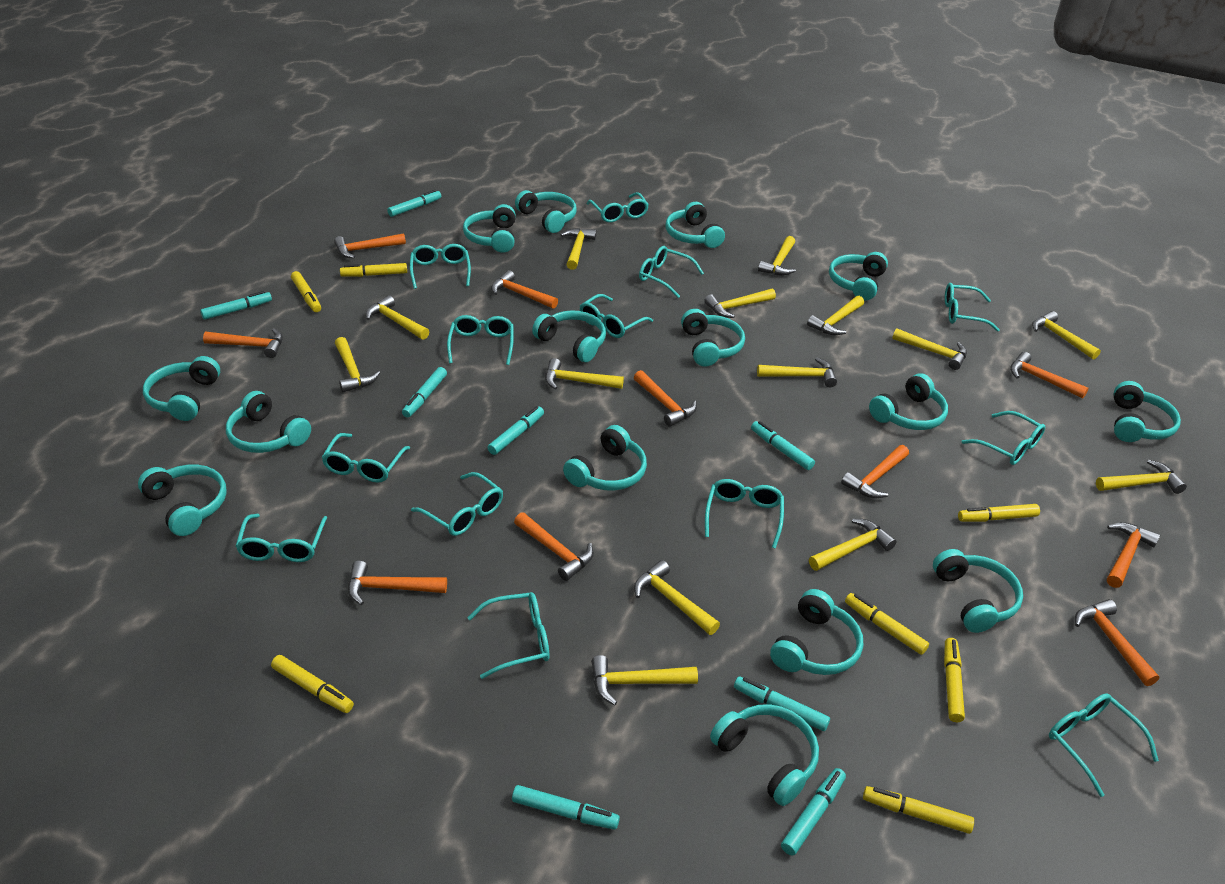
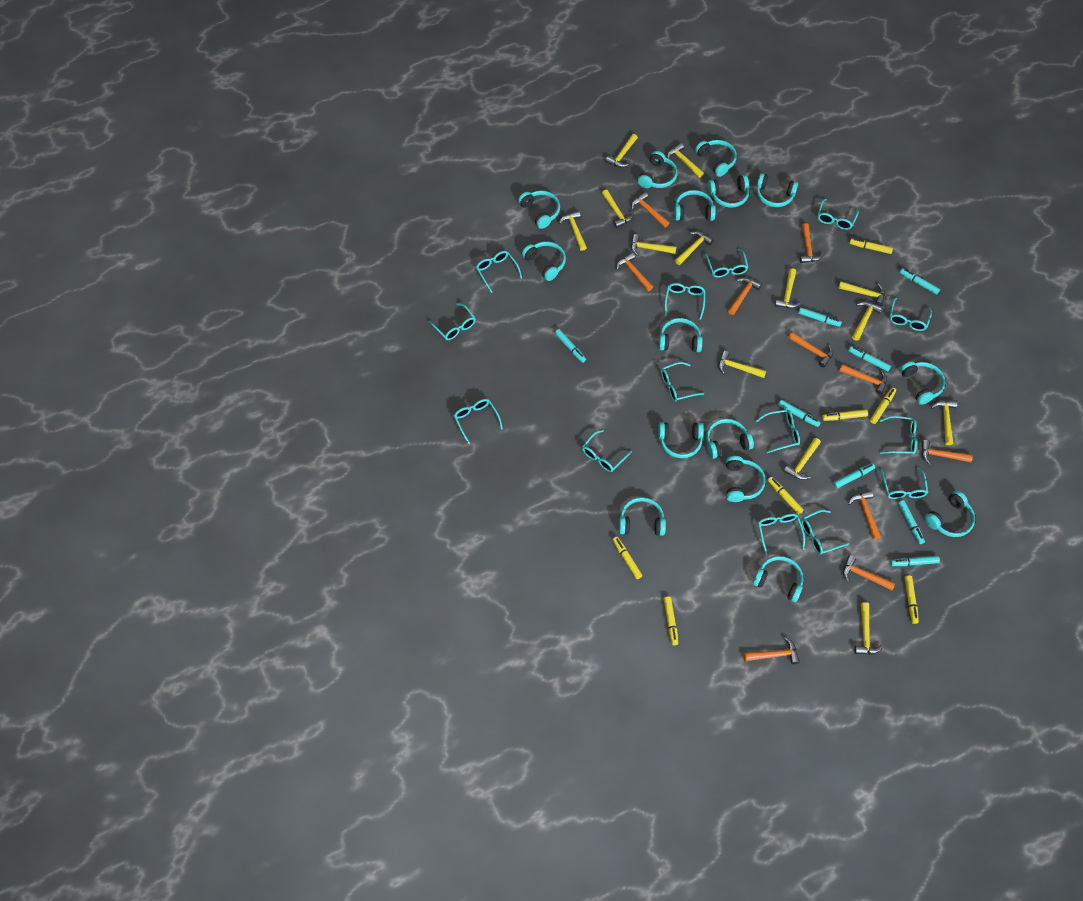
turquoise glasses: [236,514,327,562] [321,433,410,483] [410,244,471,289] [411,472,503,536] [447,315,514,365] [467,592,549,679] [580,294,653,338] [587,192,649,223] [639,246,704,298] [705,479,784,549] [945,283,1000,332] [962,411,1045,465] [1049,693,1159,797] = 13 -> [429,303,476,340] [454,399,503,444] [476,251,522,293] [582,430,632,472] [661,362,704,402] [665,283,705,320] [705,249,748,278] [756,410,800,453] [758,514,805,556] [801,510,849,555] [818,199,859,230] [879,416,917,455] [880,467,928,499] [889,297,932,331] = 14
yellow hammer: [335,337,380,392] [366,295,429,340] [545,358,624,390] [561,228,597,270] [591,655,698,705] [634,560,720,635] [704,288,776,318] [757,357,837,387] [758,236,796,275] [807,296,864,335] [809,519,897,571] [892,328,967,370] [1032,311,1101,360] [1096,459,1187,494] = 14 -> [559,211,587,251] [602,189,634,228] [605,134,638,168] [631,234,676,256] [667,143,704,178] [675,231,714,265] [719,351,766,378] [775,268,801,308] [783,438,821,480] [838,281,885,306] [852,301,882,341] [854,602,883,654] [931,401,957,445] = 13

